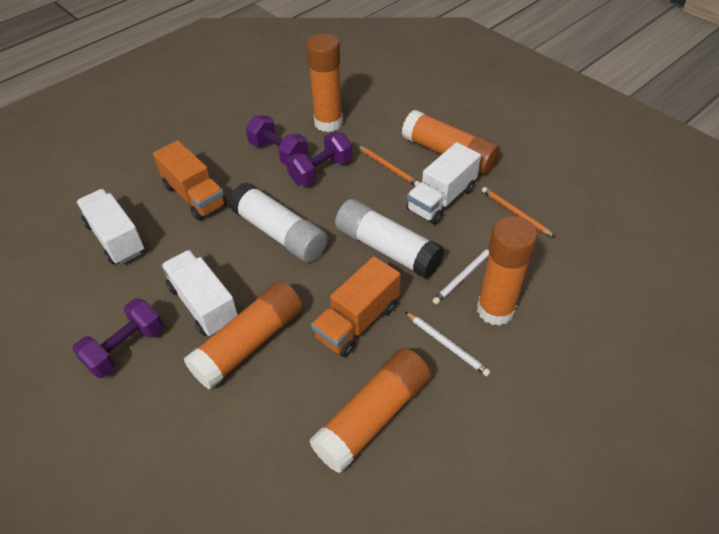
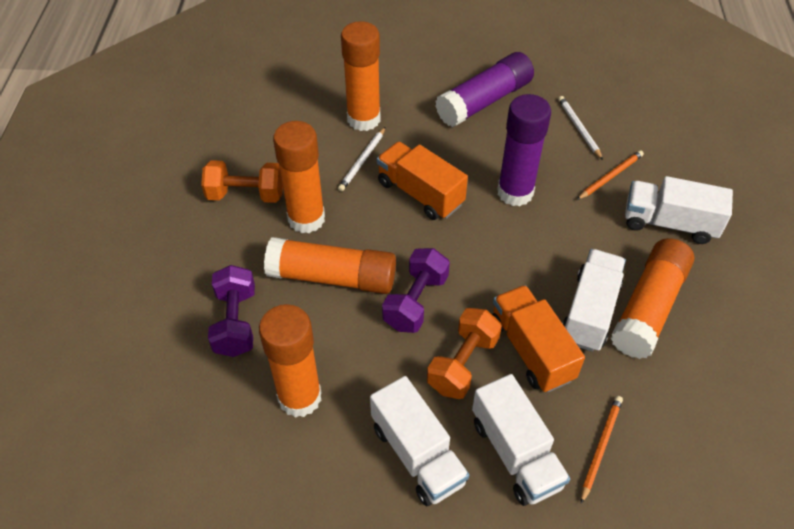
orange dumbbell: none = 0 -> [201,160,283,203] [427,308,502,399] = 2
purple dumbbell: [72,298,164,378] [246,115,308,166] [286,132,352,186] = 3 -> [208,265,255,357] [382,248,450,333] = 2
purple glue stick: none = 0 -> [435,52,534,127] [497,94,551,206] = 2
white glue stick: [229,182,328,263] [335,199,445,279] = 2 -> none = 0
white truck: [76,189,145,264] [161,250,238,336] [407,142,481,225] = 3 -> [370,376,469,506] [472,374,570,506] [562,249,626,352] [625,176,733,244] = 4

